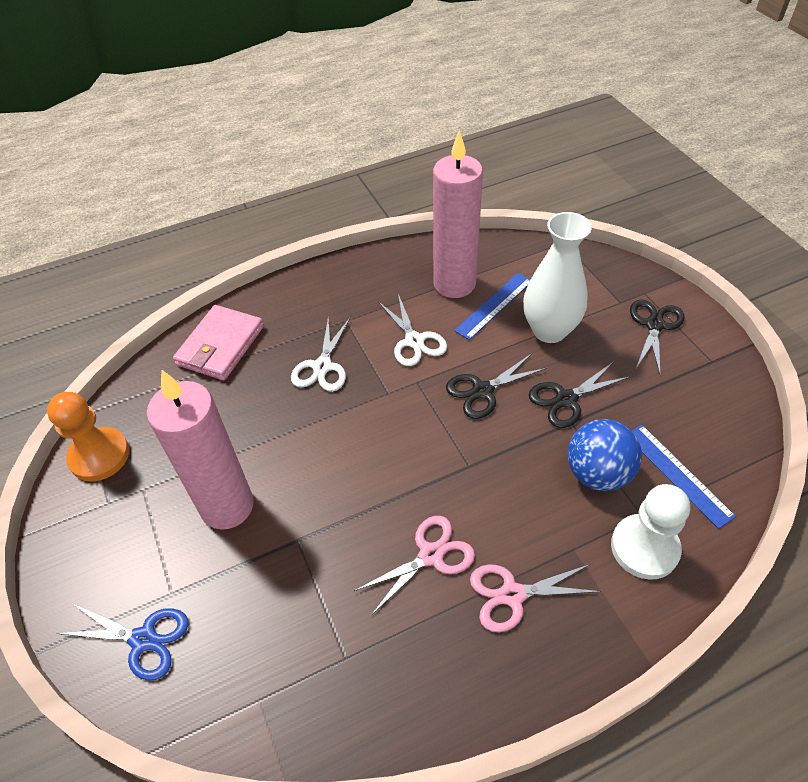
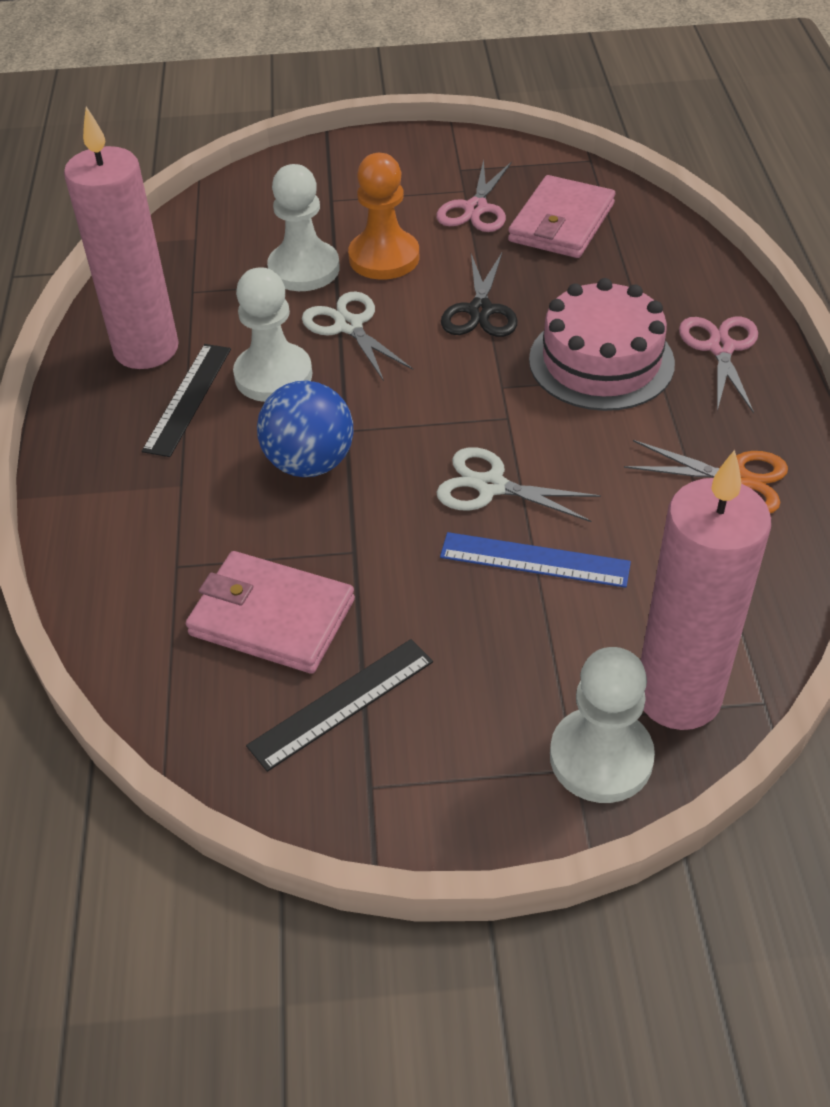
black ruler: none = 0 -> [142,344,231,457] [246,639,433,772] = 2
black scissors: [446,354,547,419] [529,362,631,428] [630,299,685,376] = 3 -> [441,253,518,337] = 1
blue ruler: [454,273,531,340] [632,425,736,529] = 2 -> [440,532,631,588] = 1
blue scissors: [57,604,189,681] = 1 -> none = 0
orange scissors: none = 0 -> [624,440,788,513] = 1
pink cake: none = 0 -> [529,278,675,411] = 1
pink wallet: [173,305,264,380] = 1 -> [186,551,355,674] [508,175,615,258] = 2
white pawn: [611,484,690,580] = 1 -> [233,267,312,402] [267,164,340,291] [550,647,655,803] = 3
white vase: [523,212,592,343] = 1 -> none = 0

